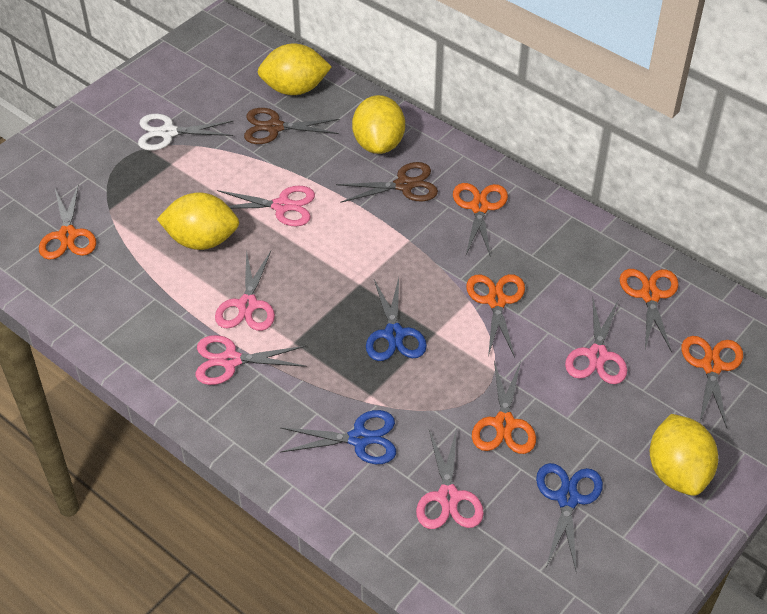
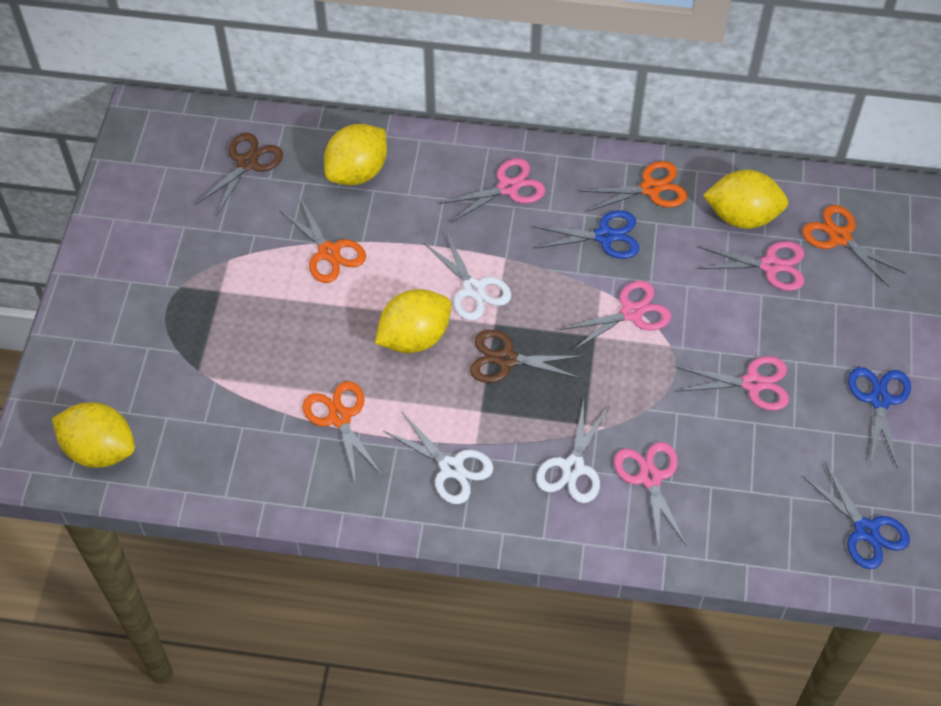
orange scissors: [39,183,96,260] [453,183,508,257] [466,274,525,358] [472,361,536,454] [620,269,679,352] [681,336,743,428] = 6 -> [279,199,366,283] [302,381,382,484] [579,161,687,212] [802,205,905,287] = 4
white scissors: [138,114,233,151] = 1 -> [383,412,493,504] [424,232,511,321] [536,399,610,503] = 3

